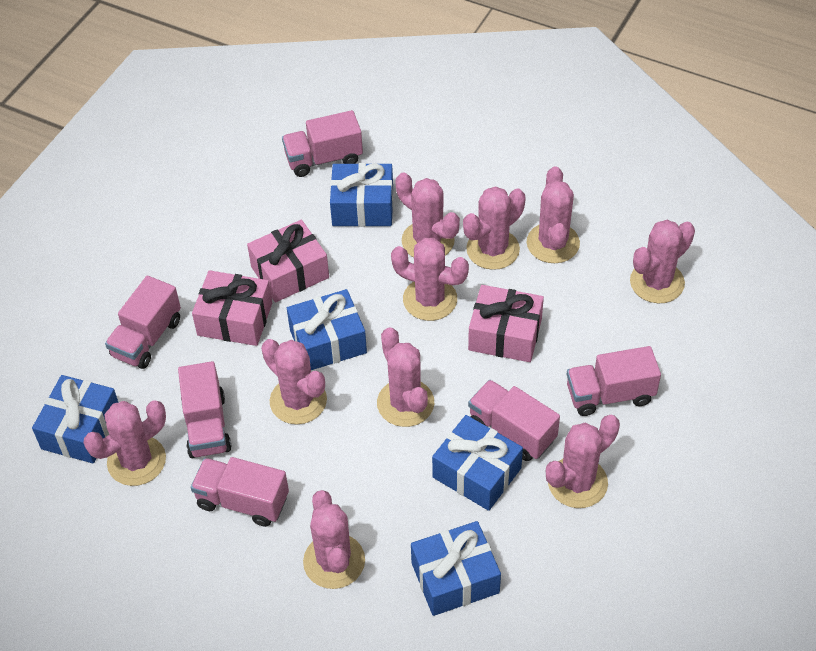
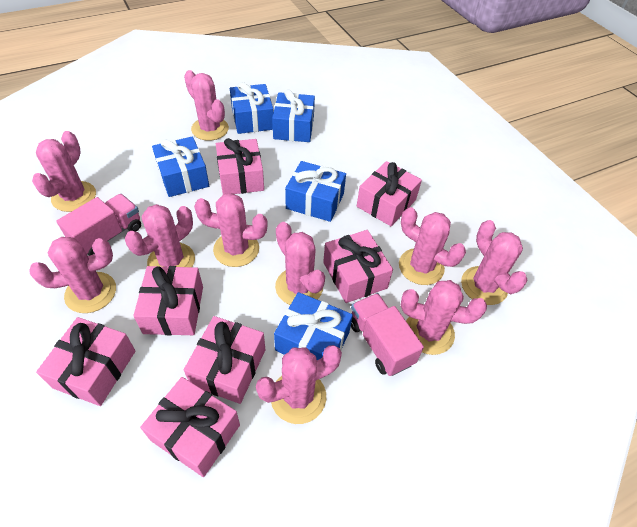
pink gift: [192,270,272,346] [247,220,329,303] [468,285,544,362] = 3 -> [36,317,136,406] [133,266,203,335] [140,377,240,477] [184,316,265,404] [216,138,264,194] [323,230,393,303] [357,161,422,226] = 7
pink truck: [105,276,181,369] [178,361,231,458] [191,457,289,527] [282,110,363,177] [468,380,560,461] [567,346,661,416] = 6 -> [56,194,141,256] [351,293,424,376] = 2

